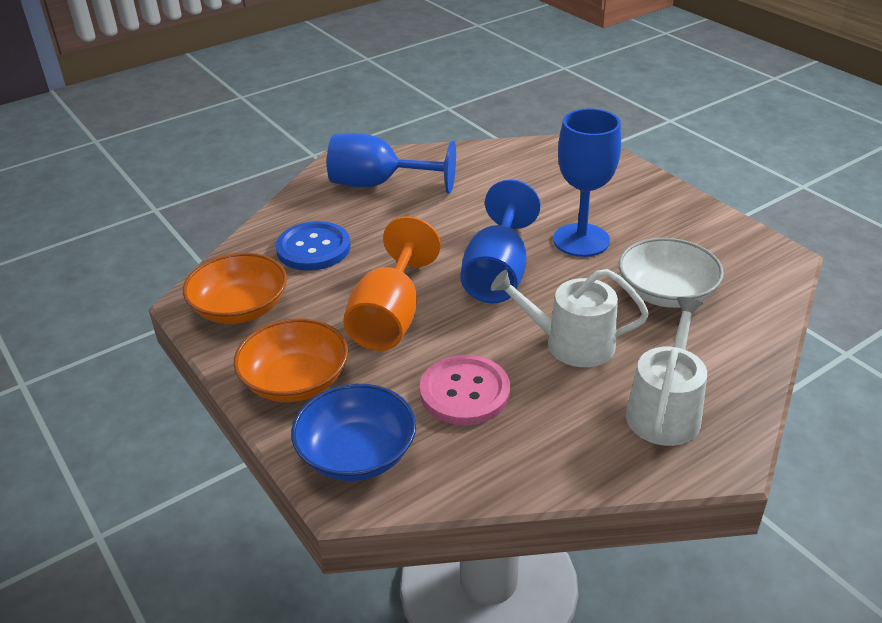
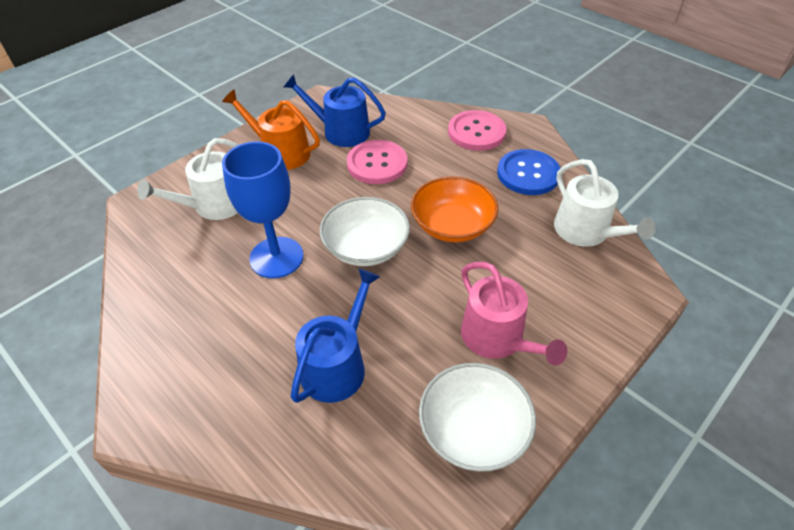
blue bowl: [291,384,416,481] = 1 -> none = 0
blue goblet: [327,133,456,194] [460,179,540,303] [553,108,621,257] = 3 -> [222,141,303,278] = 1
blue watering can: none = 0 -> [284,74,386,147] [291,268,380,403] = 2
orange bowl: [183,253,287,324] [234,318,348,402] = 2 -> [411,176,498,242] = 1
orange goblet: [343,216,441,351] = 1 -> none = 0
orange watering can: none = 0 -> [222,89,320,170] = 1
pink button: [420,355,510,425] = 1 -> [347,140,408,184] [448,110,506,151] = 2
pink watering can: none = 0 -> [461,262,567,366] = 1
white bowl: [619,238,724,308] = 1 -> [320,197,410,266] [419,363,536,472] = 2

